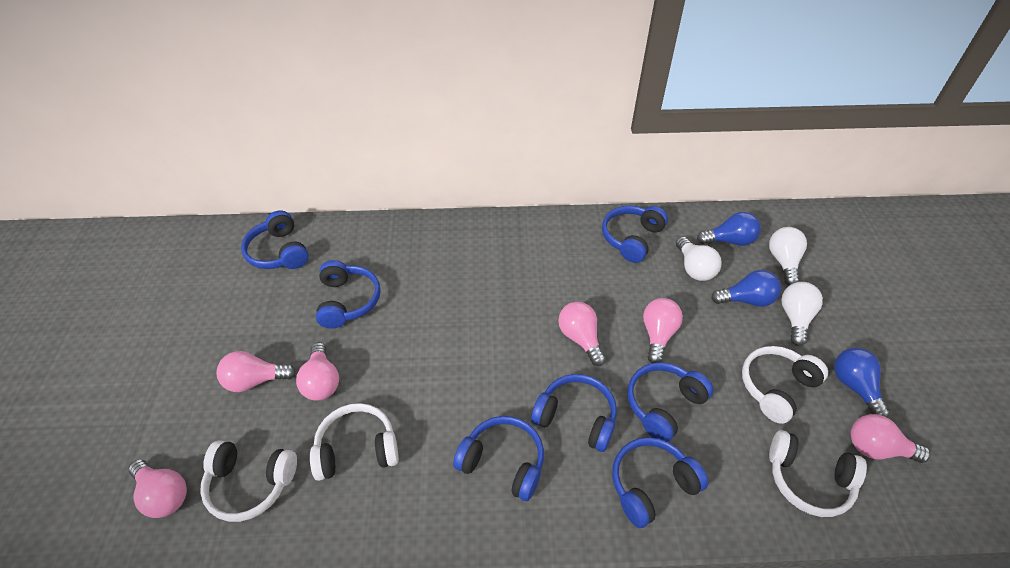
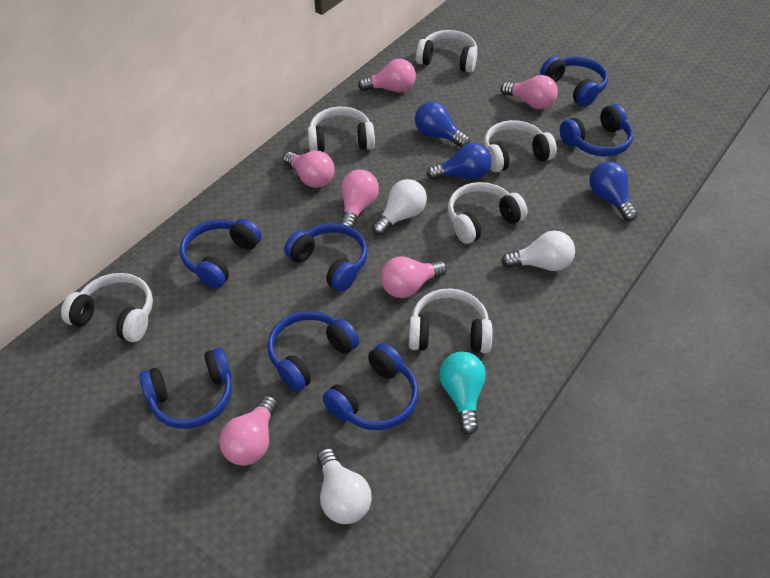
turquoise light bulb: none = 0 -> [439,352,486,435] = 1
white headphones: [200,440,297,522] [310,403,399,481] [742,346,828,424] [769,430,867,517] = 4 -> [61,273,153,342] [308,107,375,152] [409,288,493,353] [416,30,477,73] [448,182,528,244] [484,120,557,173] = 6

